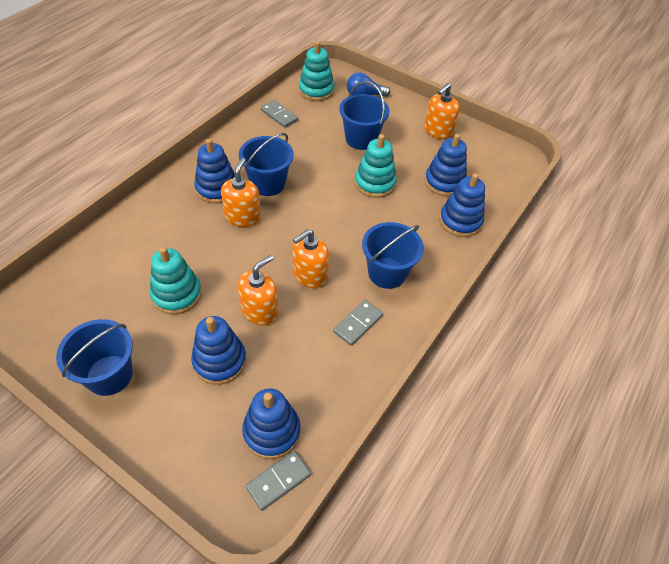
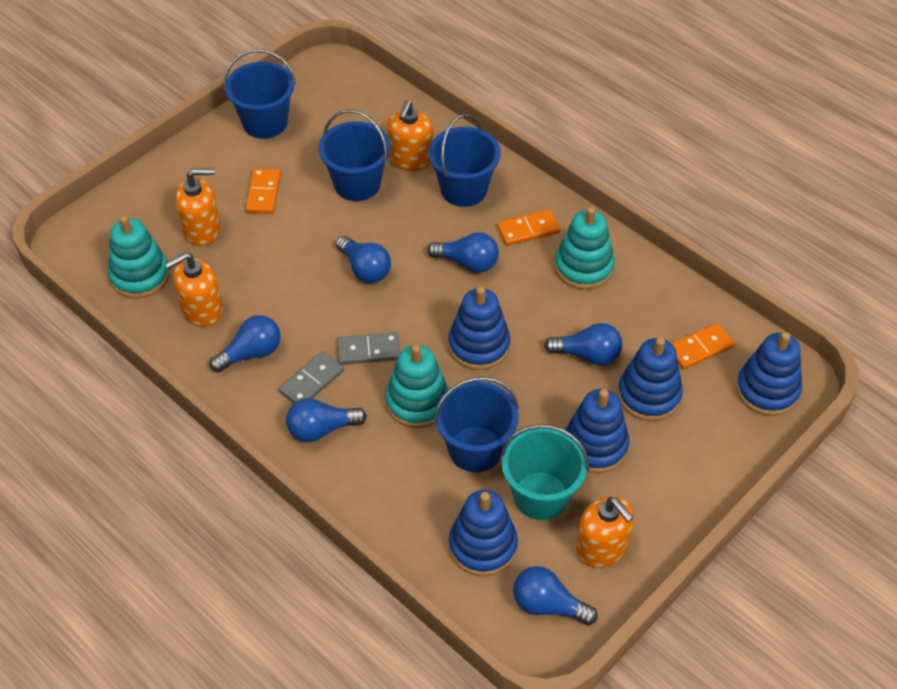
blue light bulb: [347,72,390,97] = 1 -> [210,315,281,372] [286,398,367,442] [336,236,391,283] [427,232,499,272] [513,566,598,626] [544,323,622,365] = 6
grey domino: [245,451,311,511] [261,100,298,128] [333,300,383,346] = 3 -> [279,351,344,403] [337,332,400,365] = 2
orange domino: none = 0 -> [245,168,281,214] [497,210,560,246] [671,323,734,370] = 3
turquoise bucket: none = 0 -> [500,424,589,520] = 1

